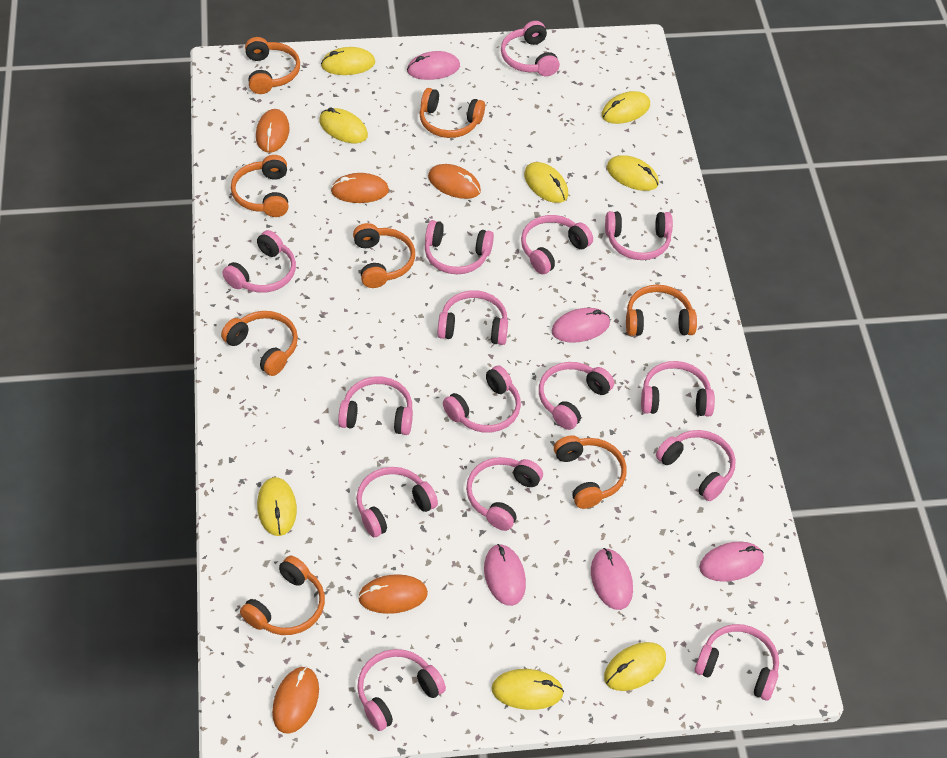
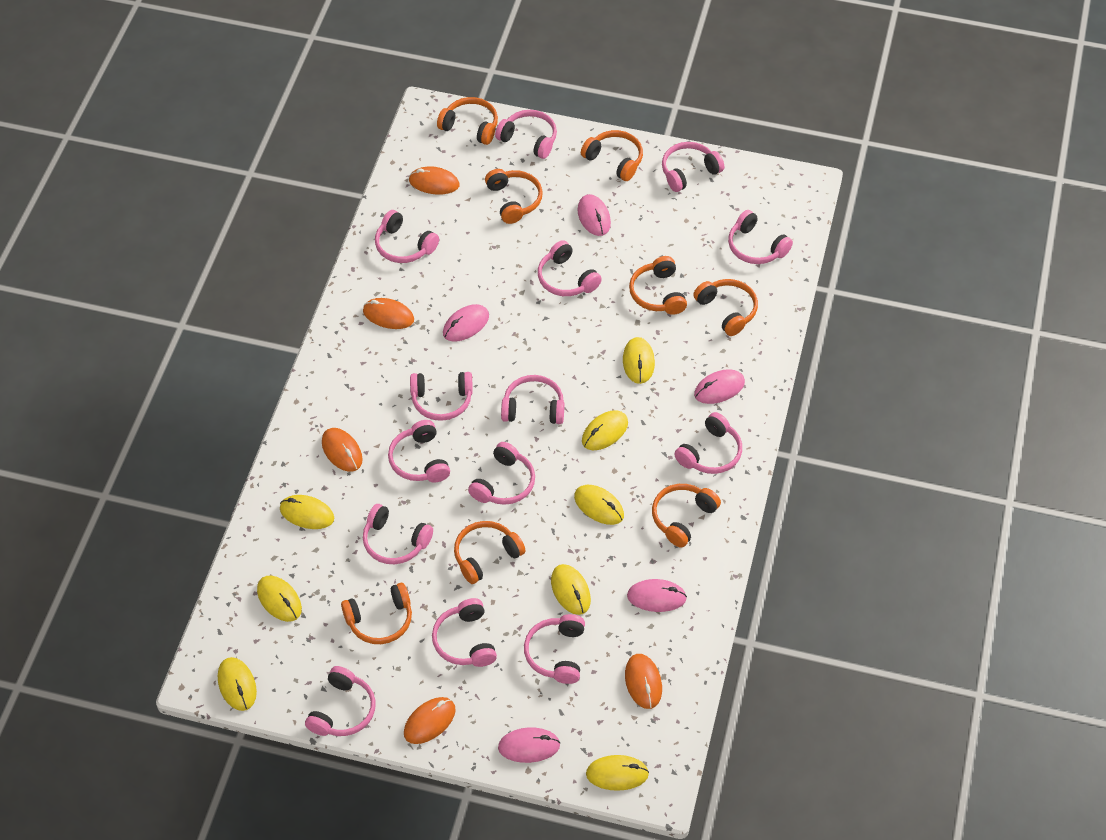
pink headphones: [222,230,296,293] [338,377,413,435] [356,467,438,537] [357,649,446,731] [425,220,494,274] [437,290,508,345] [443,366,521,433] [466,457,543,531] [501,21,560,76] [521,215,593,274] [539,362,614,430] [605,211,673,260] [641,361,715,416] [656,430,736,501] [695,624,779,701] = 15 -> [305,666,376,736] [363,504,433,564] [375,210,439,263] [388,420,450,483] [410,372,473,421] [432,598,497,667] [468,442,535,505] [495,110,557,159] [501,375,564,424] [524,614,585,684] [538,240,602,296] [662,142,724,192] [674,412,742,474] [728,210,793,264] = 14

